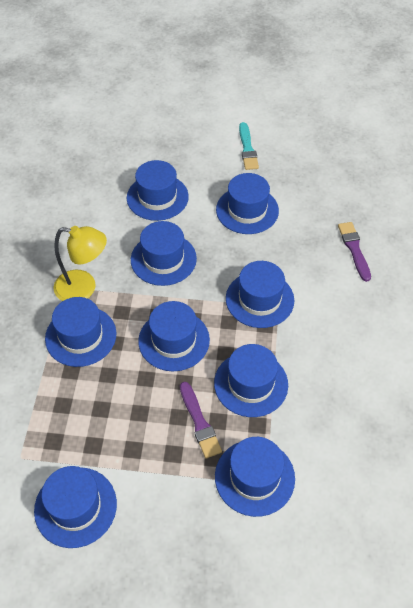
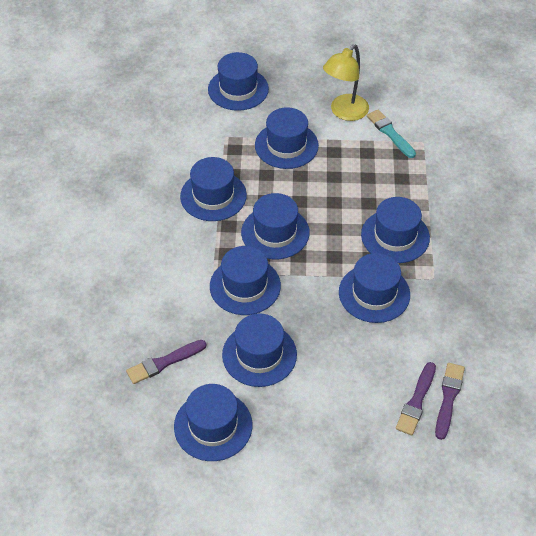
purple brush: [180,382,222,458] [338,222,371,282] = 2 -> [126,340,207,384] [396,362,436,435] [435,363,465,440] = 3

